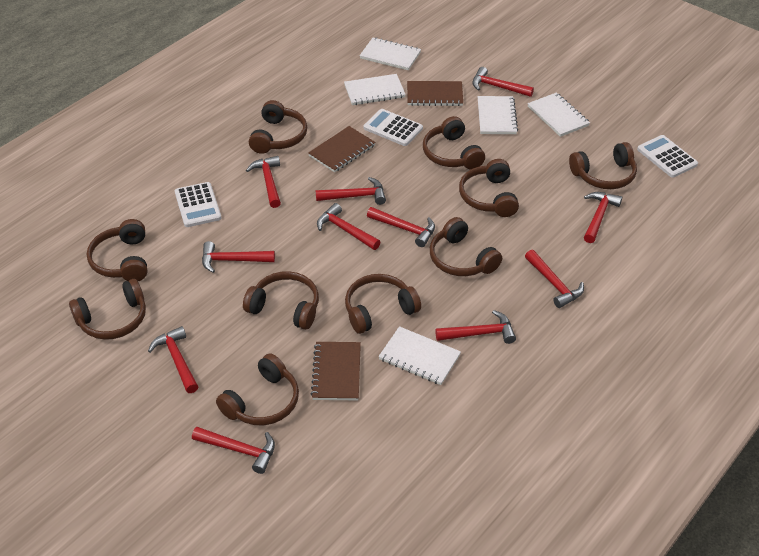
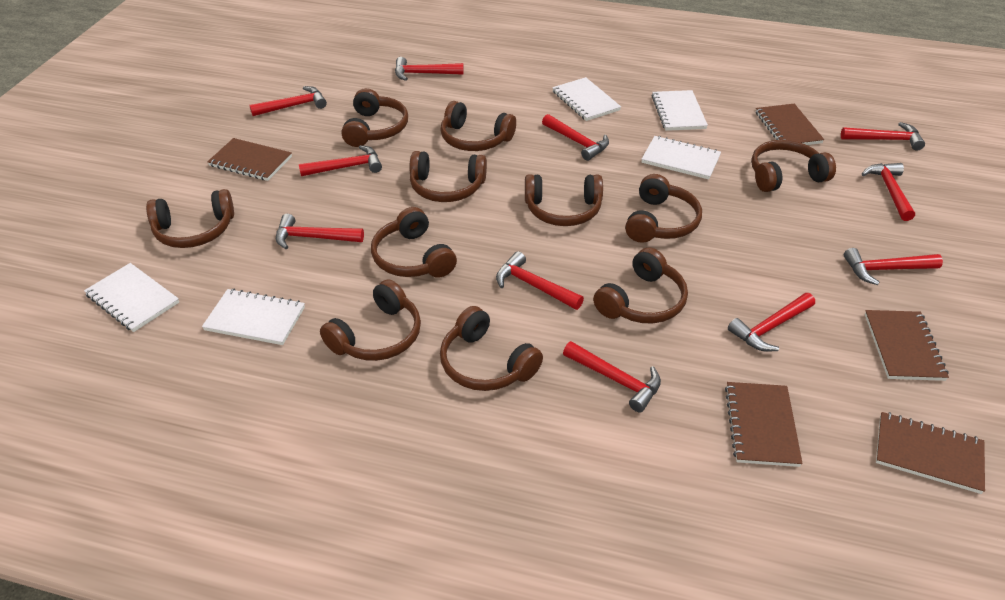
brown headphones: [69,279,146,340] [87,219,147,281] [216,354,299,425] [243,271,319,330] [249,100,307,154] [345,274,421,334] [423,116,485,169] [430,217,502,276] [459,159,519,217] [569,142,637,189] = 10 -> [146,189,234,248] [320,279,421,361] [341,88,408,147] [371,207,457,278] [409,151,487,202] [440,101,516,151] [440,306,543,391] [525,174,603,226] [593,247,688,324] [625,174,702,243] [751,140,836,192] = 11
brown notebook: [308,126,376,172] [311,342,361,400] [407,81,463,106] = 3 -> [207,138,292,181] [725,382,803,467] [756,104,824,145] [865,310,949,381] [876,412,985,494] = 5
white calculator: [175,182,222,227] [364,109,423,146] [637,135,698,178] = 3 -> none = 0

